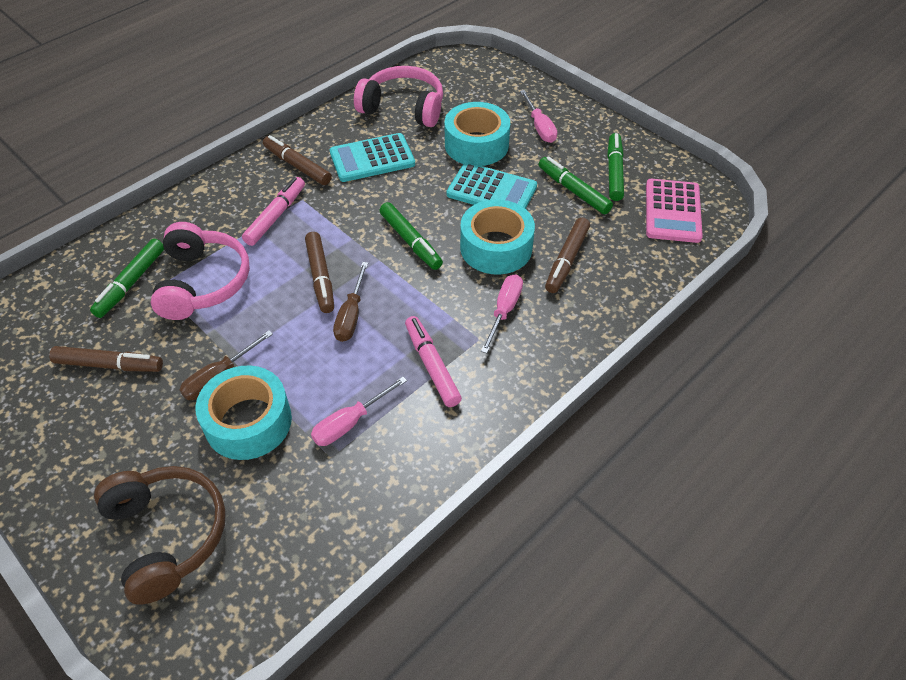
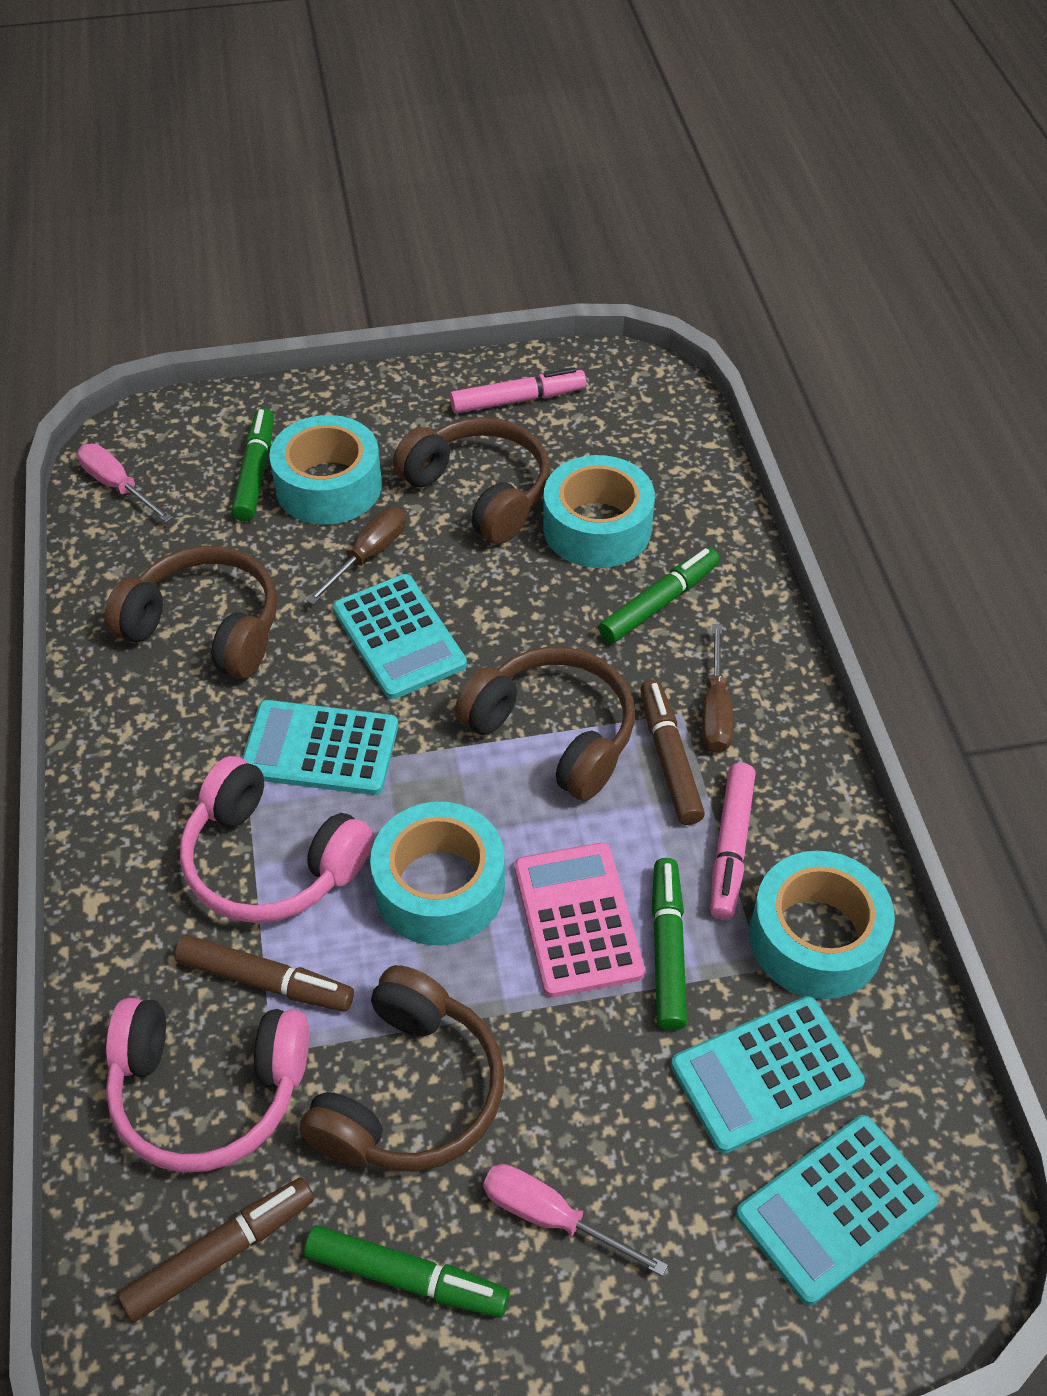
brown headphones: [94,466,226,605] = 1 -> [105,546,277,679] [299,965,504,1172] [393,417,551,544] [455,647,635,801] = 4
brown marker: [49,346,163,372] [263,135,332,185] [305,232,334,313] [545,218,590,293] = 4 -> [118,1177,314,1322] [175,935,354,1012] [640,680,705,825] = 3
pink screwdriver: [311,377,407,446] [481,274,523,353] [520,90,557,143] = 3 -> [77,444,173,522] [483,1164,668,1276] = 2
turquoise calculator: [330,133,415,182] [446,162,537,209] = 2 -> [242,700,398,795] [333,574,467,699] [671,996,865,1153] [736,1115,939,1305] = 4
turquoise tape: [195,366,292,460] [445,102,510,166] [460,199,535,275] = 3 -> [269,415,382,525] [370,802,505,945] [543,455,655,568] [750,851,895,999] = 4

